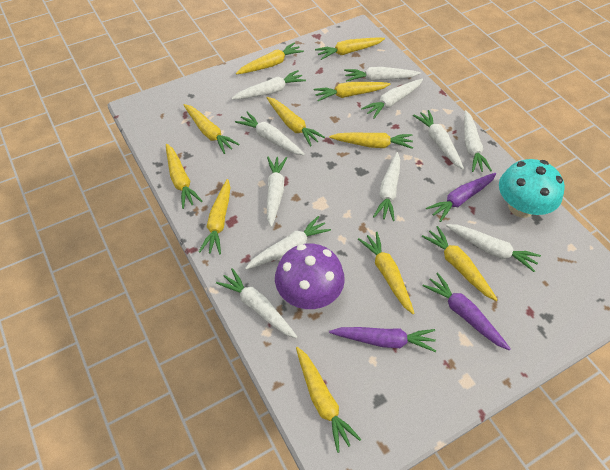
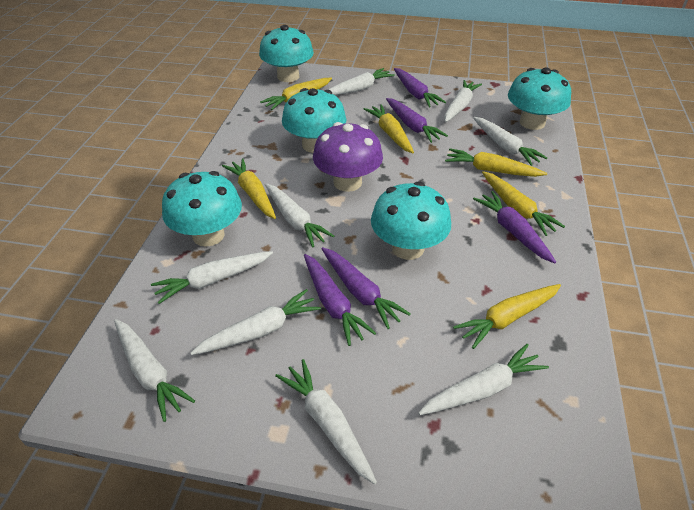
purple carrot: [329,327,436,352] [422,272,511,351] [426,173,496,222] = 3 -> [304,254,376,346] [322,247,411,329] [386,98,448,143] [394,68,446,108] [473,191,556,263] = 5
turquoise mushroom: [499,159,565,218] = 1 -> [162,171,242,247] [259,25,314,82] [282,88,346,153] [371,182,451,260] [508,67,571,130] = 5
white carrot: [216,268,298,339] [231,70,306,100] [235,112,305,155] [245,216,331,270] [267,157,287,227] [344,67,421,82] [361,79,423,119] [373,152,400,221] [413,110,464,169] [446,224,541,272] [464,110,492,172] = 11 -> [114,319,195,422] [151,251,273,304] [191,289,321,355] [265,183,334,247] [275,359,377,485] [328,68,395,95] [418,344,549,415] [445,80,482,122] [473,117,547,166] = 9
yellow carrot: [166,144,203,209] [184,104,240,154] [199,179,230,254] [236,42,304,74] [266,97,325,147] [296,347,361,453] [314,82,391,101] [315,37,385,60] [329,132,413,149] [358,232,415,314] [422,226,498,301] = 11 -> [222,158,276,219] [260,78,332,110] [364,104,414,153] [445,149,547,177] [453,284,561,349] [482,171,565,236] = 6

